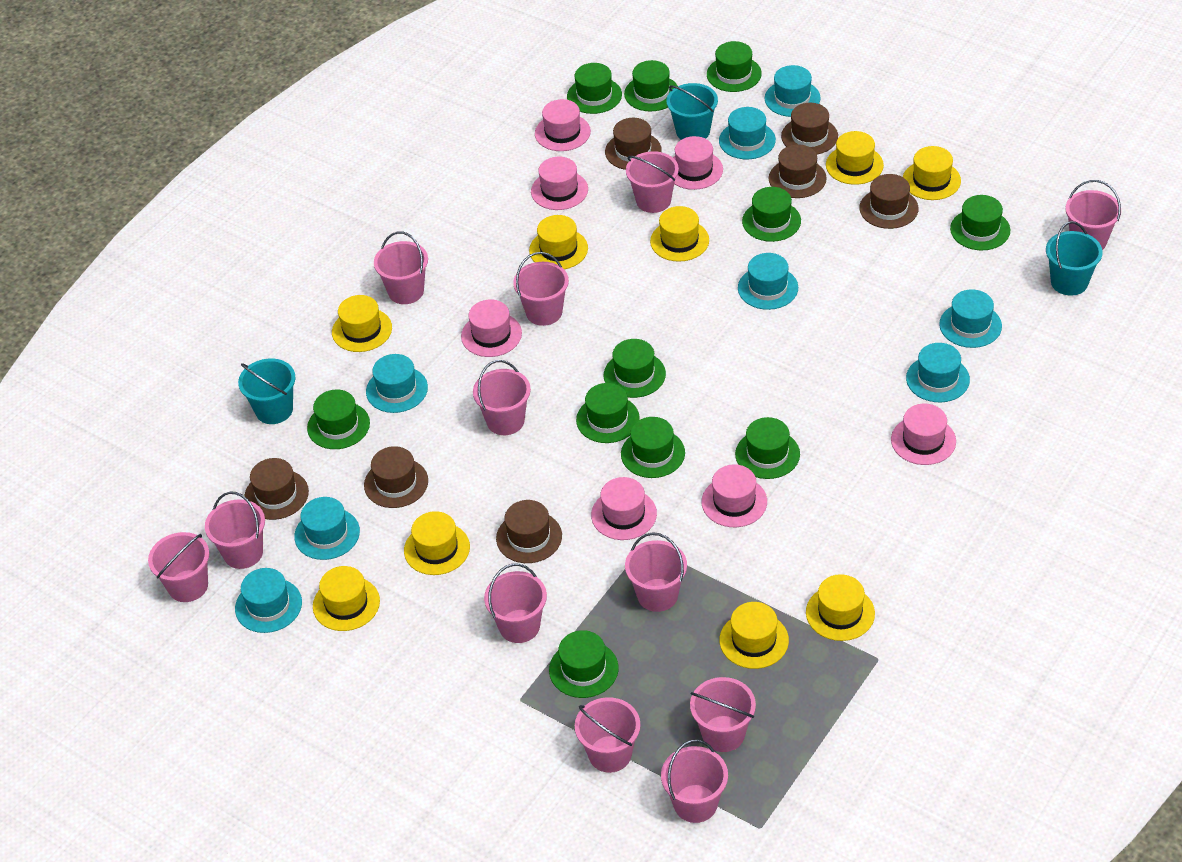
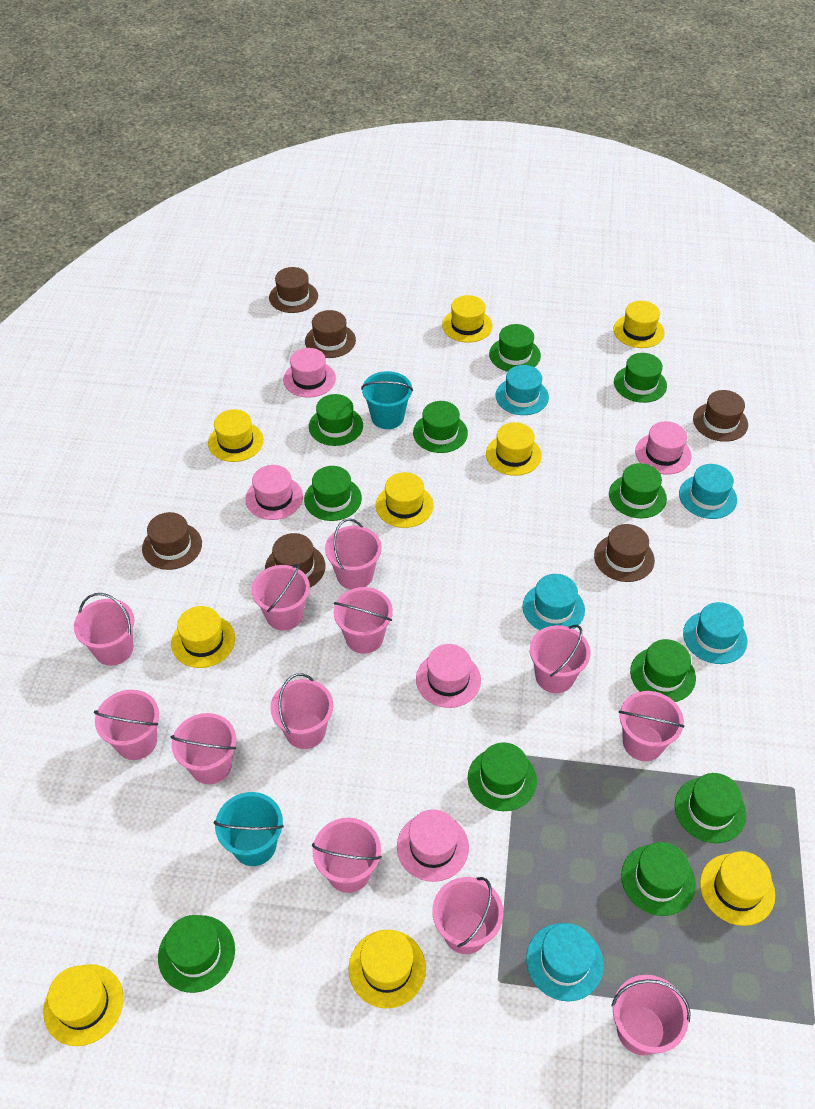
brown hat: [244,458,309,520] [364,446,428,508] [496,500,562,563] [605,118,662,170] [769,144,827,198] [781,103,838,155] [859,174,918,229] = 7 -> [142,512,202,570] [265,533,325,588] [269,267,318,313] [305,310,356,358] [594,524,655,582] [693,390,748,442] = 6
pink hat: [461,300,522,357] [531,157,588,210] [535,99,591,151] [591,477,657,540] [673,136,723,190] [701,464,767,527] [891,404,956,465] = 7 -> [245,465,303,520] [283,348,336,398] [397,809,469,882] [416,644,481,708] [635,421,692,475] = 5
turquoise bucket: [238,359,296,424] [666,83,718,140] [1046,221,1103,296] = 3 -> [214,792,284,866] [361,371,413,429] = 2
turquoise hat: [235,568,302,633] [294,497,360,560] [366,354,428,413] [719,107,776,159] [738,253,798,310] [765,65,821,117] [906,343,970,402] [939,289,1002,348] = 8 -> [495,365,549,415] [523,574,585,630] [526,923,604,1001] [679,464,737,519] [683,602,748,664] = 5

